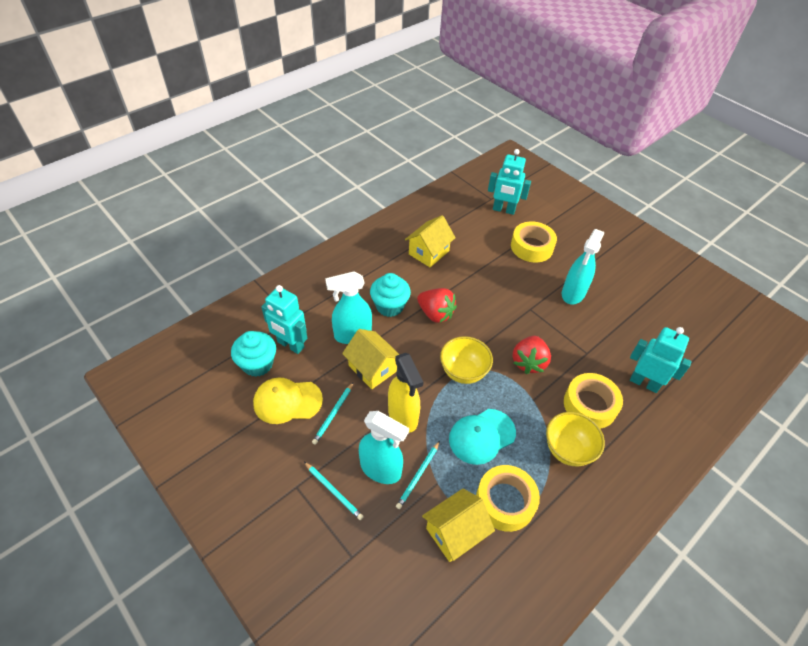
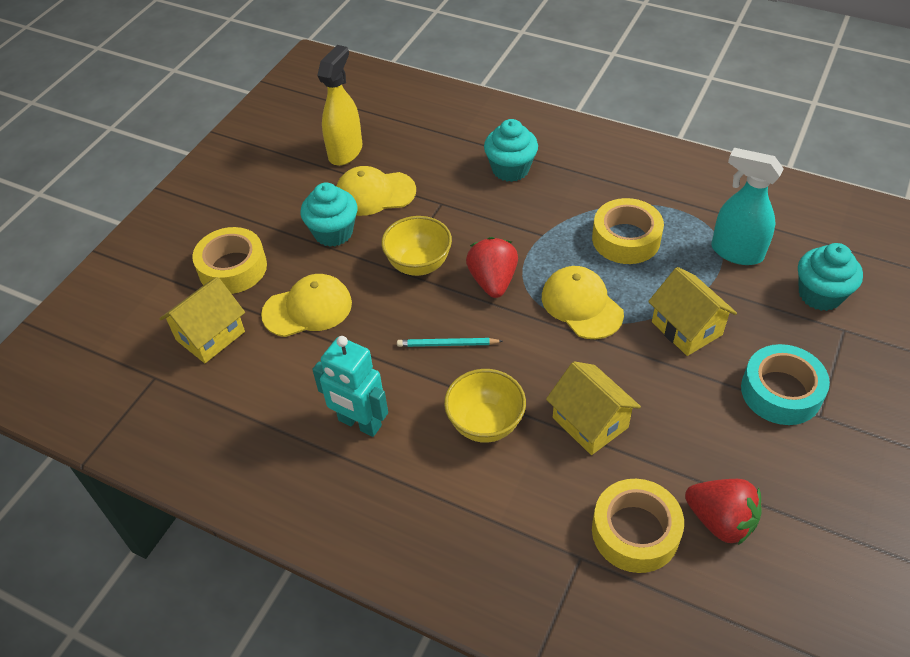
turquoise cap: [449,409,516,465] = 1 -> none = 0
turquoise cupcake: [231,331,276,377] [370,273,411,317] = 2 -> [300,182,357,247] [484,119,538,182] [798,243,863,311] = 3
turquoise pencil: [304,462,364,520] [312,383,353,445] [396,441,440,509] = 3 -> [397,338,503,347] = 1
turquoise robot: [261,285,307,354] [488,149,531,215] [630,327,692,393] = 3 -> [312,336,388,437] = 1
turquoise spray bottle: [325,271,372,344] [359,411,409,484] [562,229,604,304] = 3 -> [711,148,784,265] = 1
turquoise tape: none = 0 -> [741,344,830,425] = 1
yellow cap: [253,377,323,424] = 1 -> [261,274,352,337] [336,166,416,216] [542,266,624,339] = 3

